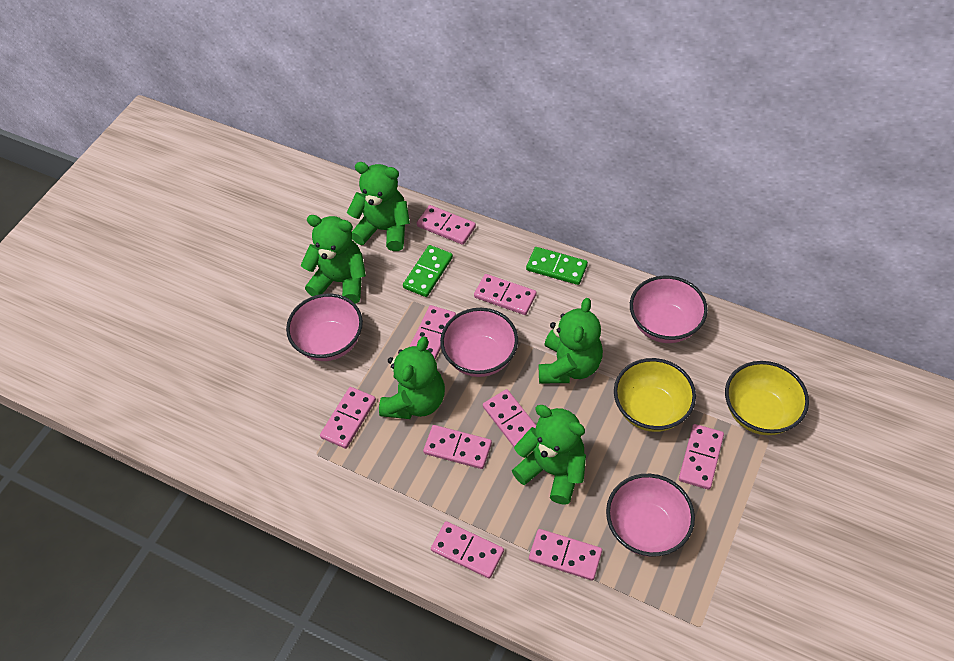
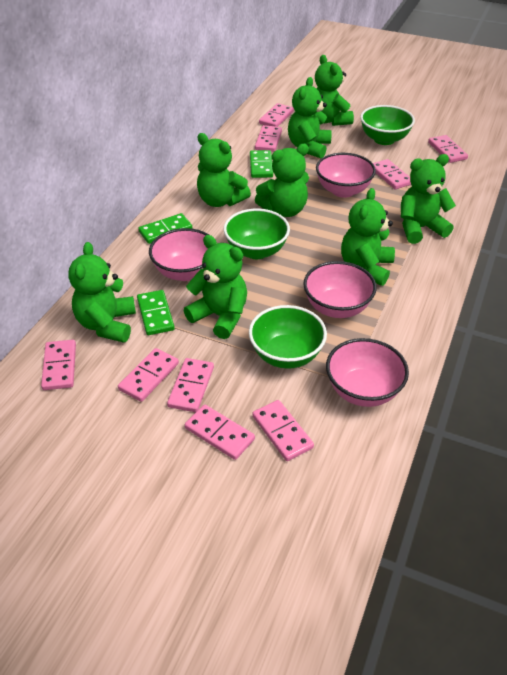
green bowl: none = 0 -> [224,209,290,259] [249,305,327,369] [360,105,415,145] = 3
green domino: [403,245,453,297] [526,247,588,285] = 2 -> [137,290,175,335] [138,213,192,244] [250,150,273,178] = 3
green teddy bear: [301,215,366,304] [347,162,410,251] [379,336,445,419] [512,405,586,504] [539,298,603,383] = 5 -> [68,242,136,343] [184,235,247,339] [197,133,251,207] [255,144,309,217] [288,77,332,158] [315,55,354,126] [341,188,395,286] [401,154,456,244] = 8
yellow bowl: [614,358,696,432] [725,361,809,435] = 2 -> none = 0

